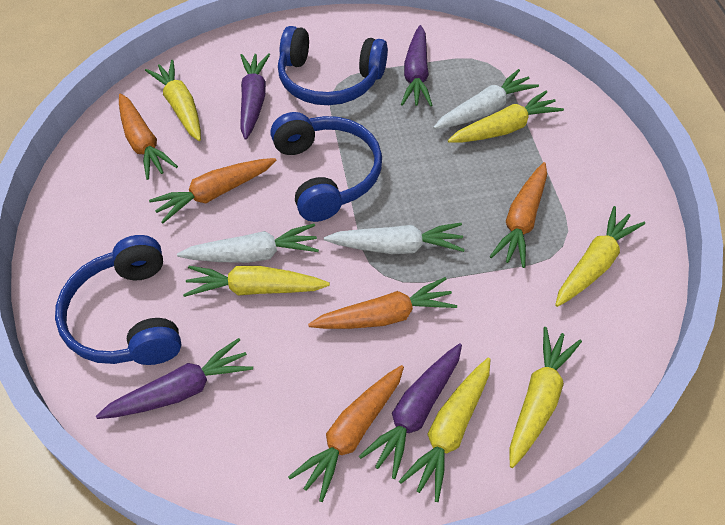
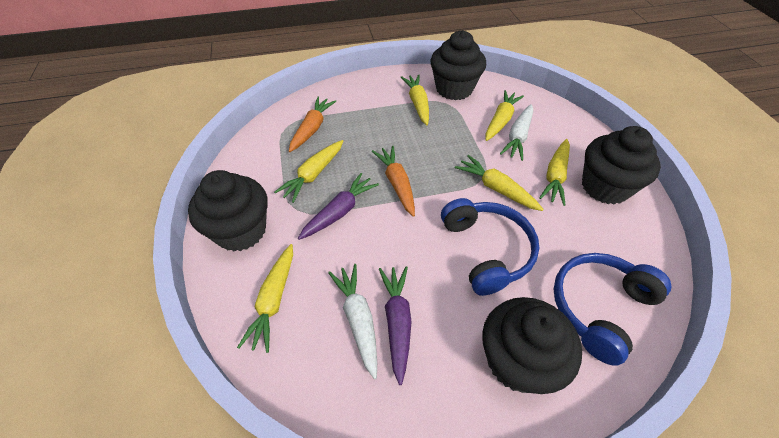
black cupcake: none = 0 -> [188,170,268,251] [431,30,486,100] [482,297,582,394] [582,126,661,205] = 4
blue headphones: [55,235,182,365] [271,112,382,222] [278,26,388,105] = 3 -> [441,198,539,296] [554,253,671,366] = 2
orange carrot: [119,94,178,180] [149,158,276,223] [288,365,404,502] [308,277,457,329] [489,162,547,268] = 5 -> [289,97,336,152] [372,146,415,217] = 2
purple carrot: [96,338,253,419] [240,53,270,140] [359,343,462,479] [401,25,432,106] = 4 -> [298,173,379,240] [379,266,412,385] = 2
white carrot: [177,224,319,263] [324,223,465,254] [433,69,539,129] = 3 -> [328,264,377,379] [500,104,533,161] = 2

